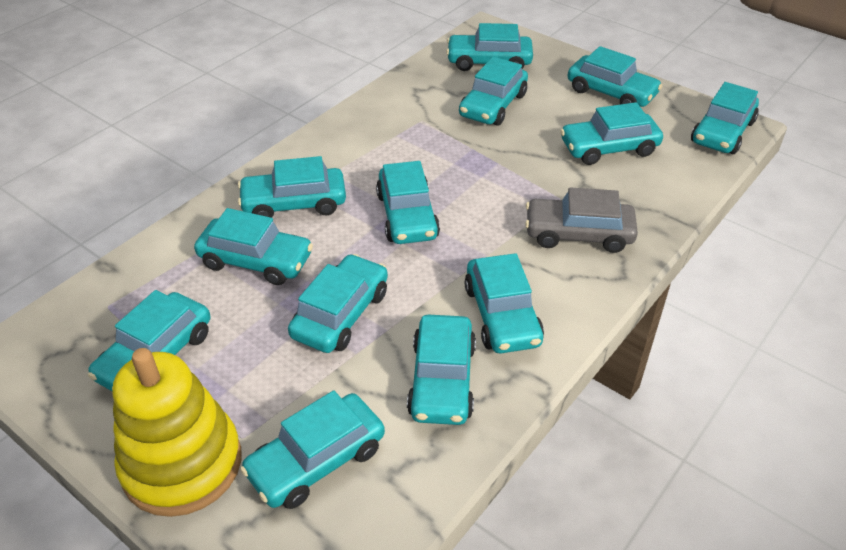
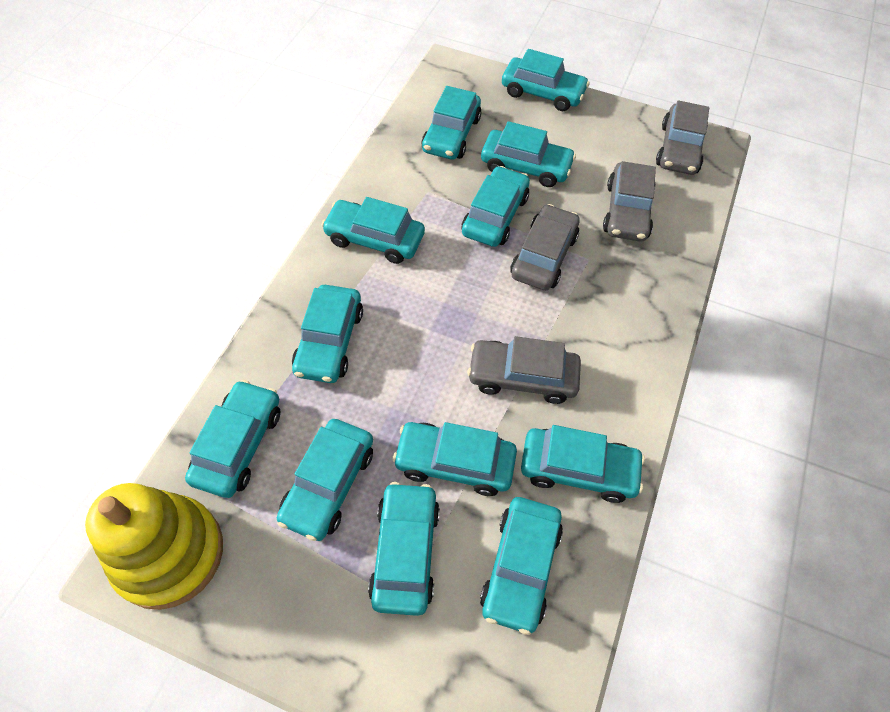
grey car: [525,188,638,253] = 1 -> [467,336,581,404] [510,204,580,290] [603,161,656,242] [656,100,709,175] = 4
turquoise car: [88,290,211,392] [194,208,313,285] [238,156,346,218] [240,390,385,509] [288,254,388,353] [376,161,440,244] [407,315,476,425] [446,23,533,71] [459,57,528,126] [465,253,544,353] [560,102,663,165] [568,46,662,107] [691,82,759,154] = 13 -> [185,380,280,498] [277,419,373,541] [292,285,363,383] [322,197,425,264] [368,482,440,616] [393,422,517,496] [421,86,481,160] [462,166,530,247] [480,497,563,635] [481,121,576,187] [502,49,590,111] [521,425,645,503] = 12

